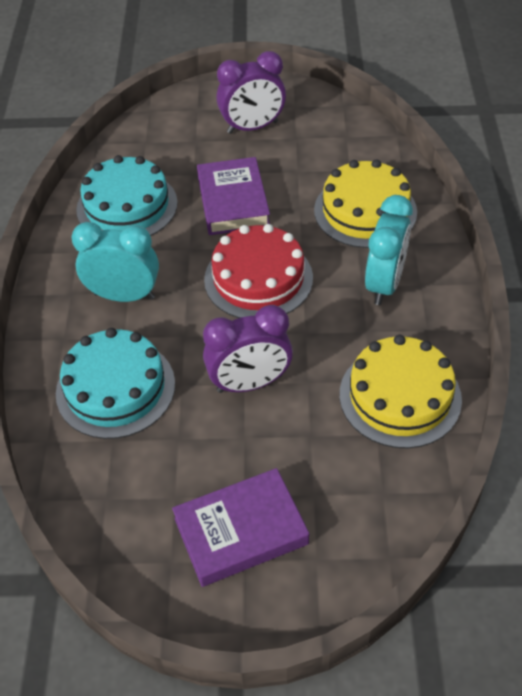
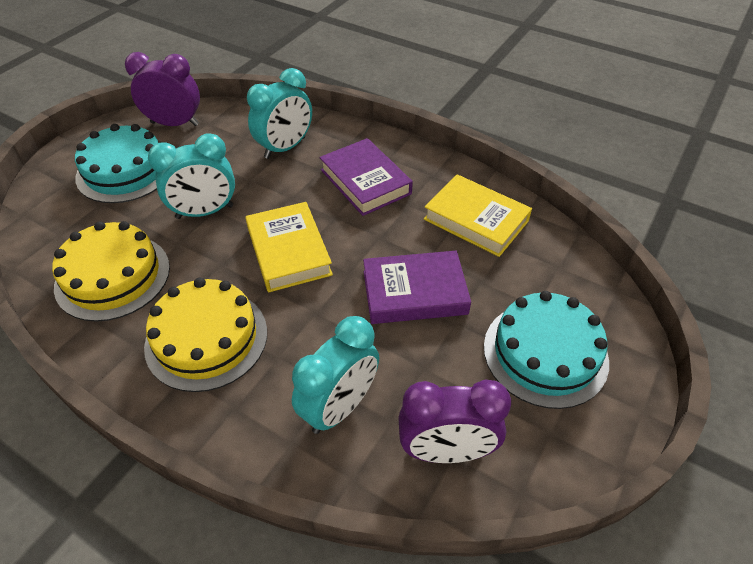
red cake: [204,224,313,318] = 1 -> none = 0
turquoise clock: [71,222,159,302] [365,195,413,305] = 2 -> [148,133,235,219] [247,68,312,159] [292,316,379,434] = 3
yellow book: none = 0 -> [246,202,333,292] [424,174,532,257] = 2

